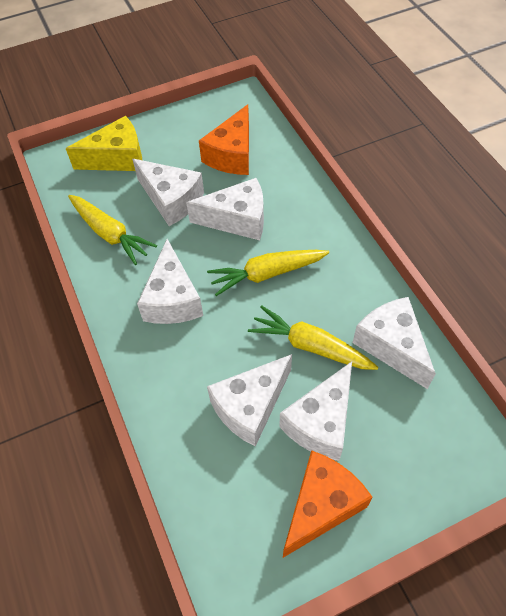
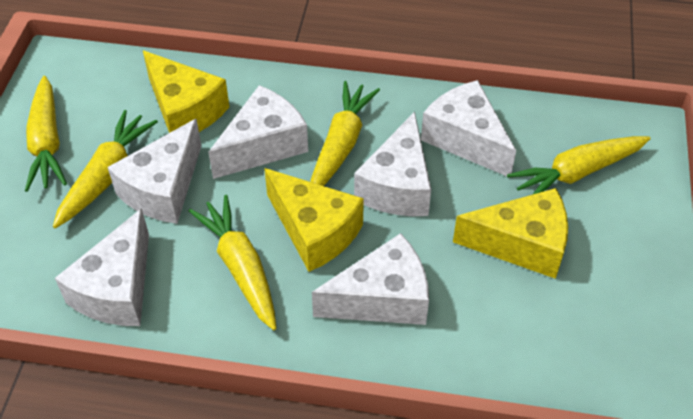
orange cheese: [199,104,249,175] [283,450,373,558] = 2 -> none = 0
yellow carrot: [68,195,157,265] [207,250,329,296] [248,305,378,370] = 3 -> [25,76,67,192] [53,110,158,228] [189,195,277,330] [310,81,380,186] [507,136,651,195] = 5
yellow cheese: [66,116,142,171] = 1 -> [143,51,229,133] [264,168,364,272] [453,188,568,279] = 3

